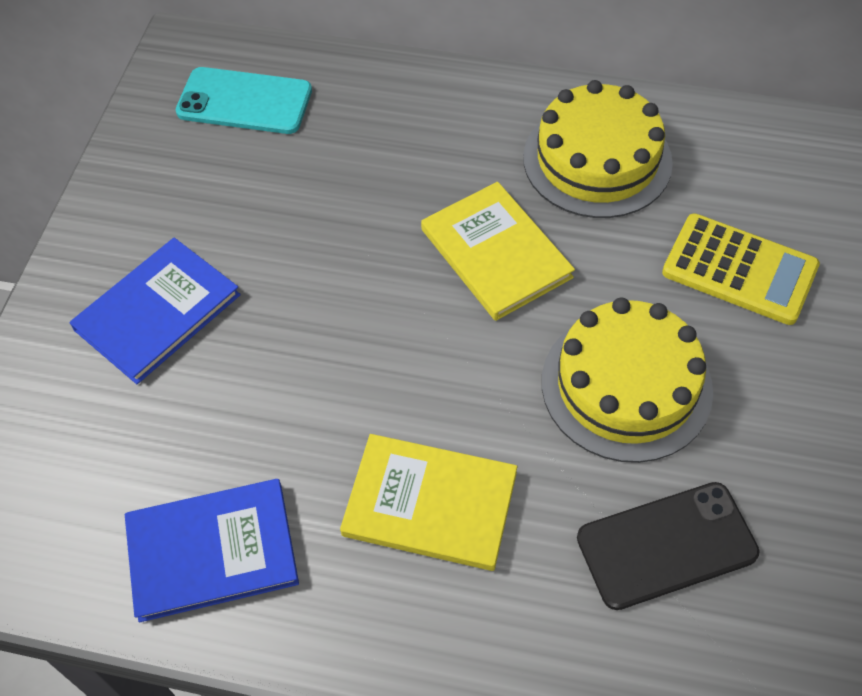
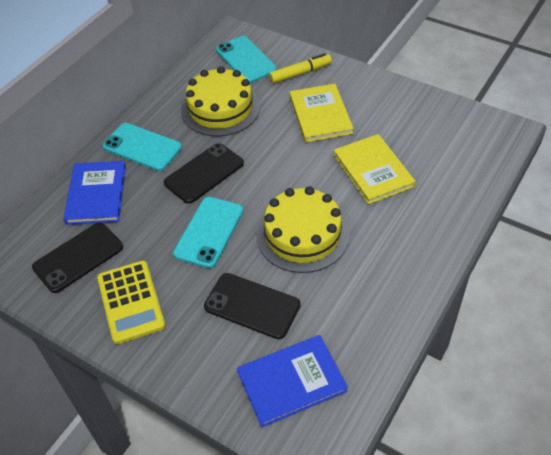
black phone: [577,482,760,610] = 1 -> [32,222,123,293] [164,143,244,204] [204,273,301,339] = 3
turquoise phone: [176,67,312,134] = 1 -> [103,123,182,171] [173,197,243,268] [216,36,277,83] = 3
yellow marker: none = 0 -> [269,53,332,83] = 1

